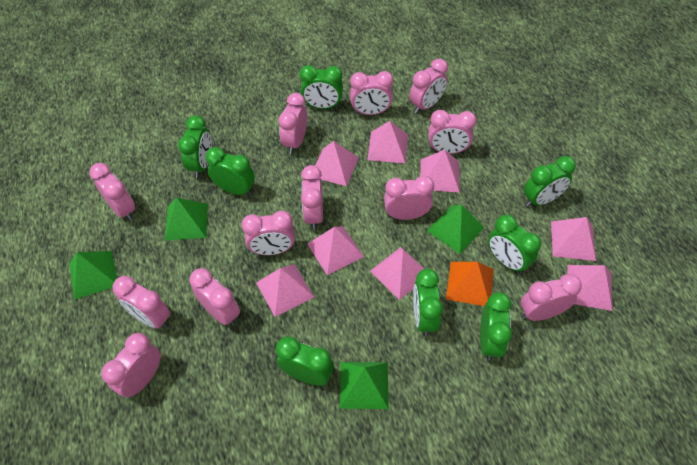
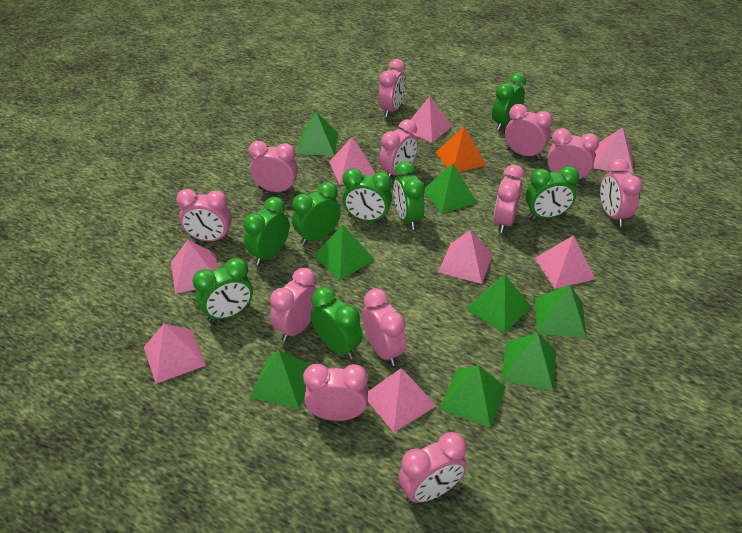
green pyramid: [69,251,117,300] [165,198,208,241] [340,362,389,409] [427,205,484,254] = 4 -> [249,350,310,409] [297,112,338,156] [313,225,375,280] [425,164,477,214] [440,365,506,428] [466,275,532,334] [501,333,556,391] [535,284,587,339] = 8

